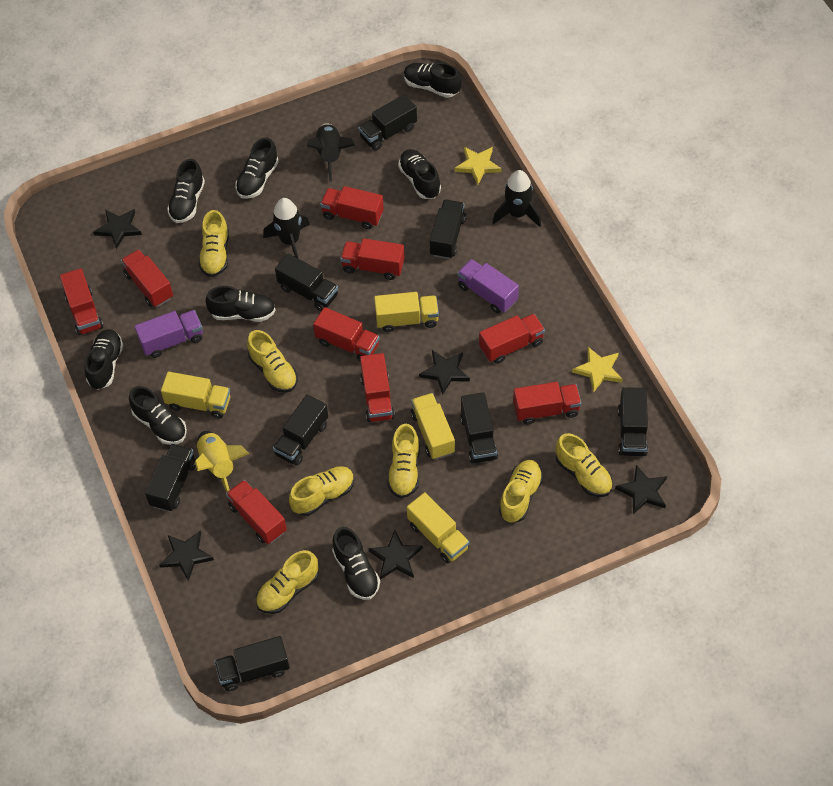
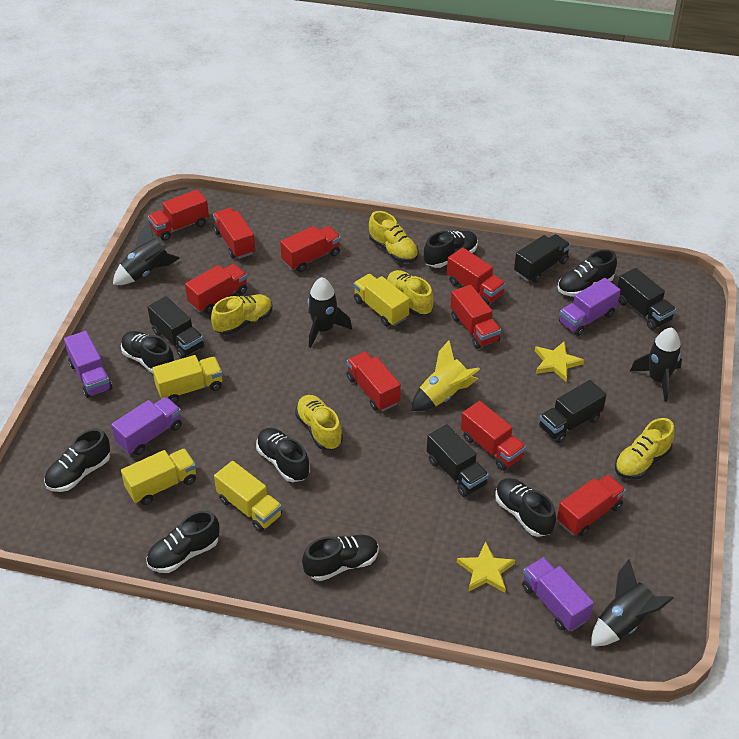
black rocket: [263,198,310,258] [307,123,355,181] [492,170,541,227] = 3 -> [113,221,180,285] [308,277,352,348] [591,559,674,646] [630,328,682,402] = 4
black star: [93,209,142,249] [159,530,214,581] [368,530,423,580] [419,350,470,395] [615,465,667,514] = 5 -> none = 0
black truck: [145,444,196,512] [214,636,290,691] [273,395,328,466] [275,253,338,311] [358,94,417,151] [430,199,466,259] [460,392,498,463] [618,387,648,456] = 8 -> [147,296,204,359] [427,424,489,497] [514,234,571,283] [539,380,607,443] [617,268,676,330] = 5
purple truck: [135,310,203,358] [457,259,519,313] = 2 -> [64,331,112,398] [111,397,182,455] [522,557,594,632] [559,278,621,336] = 4
yellow shoe: [198,210,229,277] [247,330,298,393] [256,550,318,614] [289,466,354,516] [387,424,420,498] [499,460,543,523] [556,433,613,497] = 7 -> [211,294,273,335] [295,395,343,450] [369,211,419,263] [387,270,434,316] [615,418,675,480] = 5

